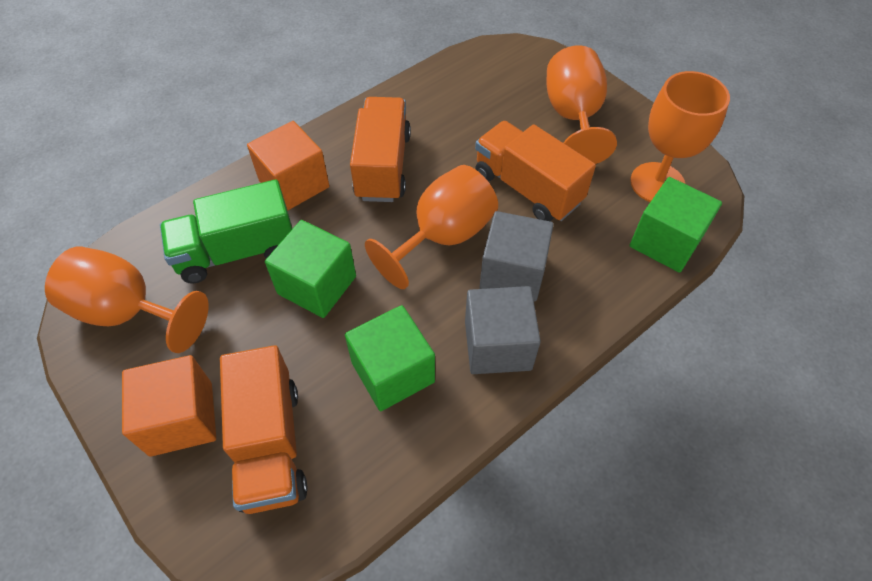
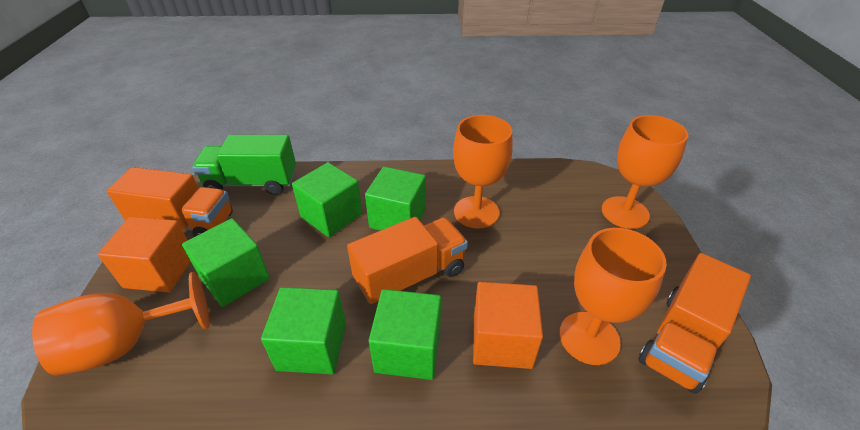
green cube: [265,220,356,318] [345,305,435,411] [630,177,722,272] = 3 -> [182,218,270,307] [261,287,346,374] [292,162,362,237] [365,166,426,231] [369,289,441,380] = 5
grey cube: [465,286,541,374] [479,211,553,301] = 2 -> none = 0

